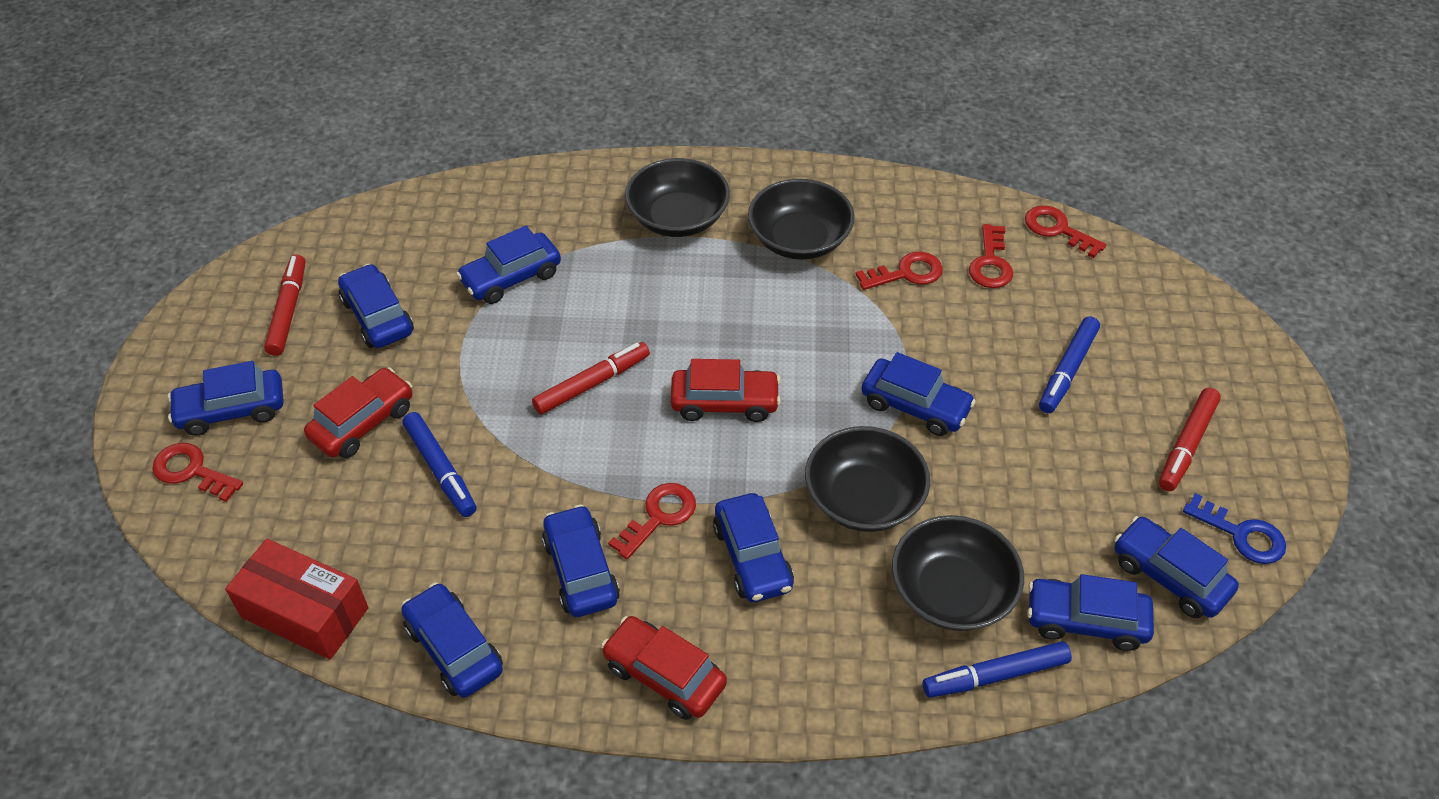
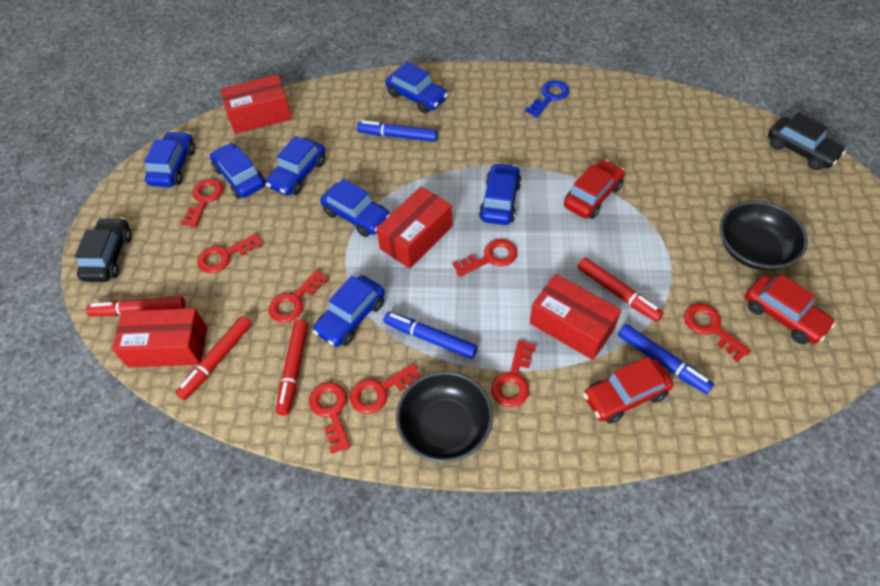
black bowl: [625,158,730,237] [748,179,855,260] [805,426,930,532] [892,515,1024,631] = 4 -> [396,371,493,463] [720,201,808,270] = 2
black car: none = 0 -> [75,217,132,282] [768,112,846,170] = 2
blue car: [168,361,284,436] [338,264,414,348] [401,583,503,698] [456,226,561,304] [542,505,620,617] [713,493,794,602] [861,352,976,436] [1027,574,1154,651] [1114,516,1239,618] = 9 -> [144,131,195,187] [210,143,266,199] [266,136,325,195] [313,275,385,347] [320,179,390,237] [385,62,448,113] [479,163,522,225] = 7
red box: [225,539,368,660] = 1 -> [112,308,207,368] [221,74,292,134] [376,187,452,269] [530,274,621,360] = 4
red key: [152,443,243,502] [608,483,696,559] [856,252,943,290] [969,224,1013,288] [1025,205,1106,258] = 5 -> [181,179,223,227] [197,233,263,273] [269,270,329,323] [309,382,350,454] [350,363,421,414] [452,239,518,277] [491,340,536,407] [684,303,751,362] = 8
red marker: [264,255,306,356] [532,342,650,415] [1159,388,1221,491] = 3 -> [86,296,186,316] [176,316,252,400] [276,320,308,416] [578,257,663,322] = 4

